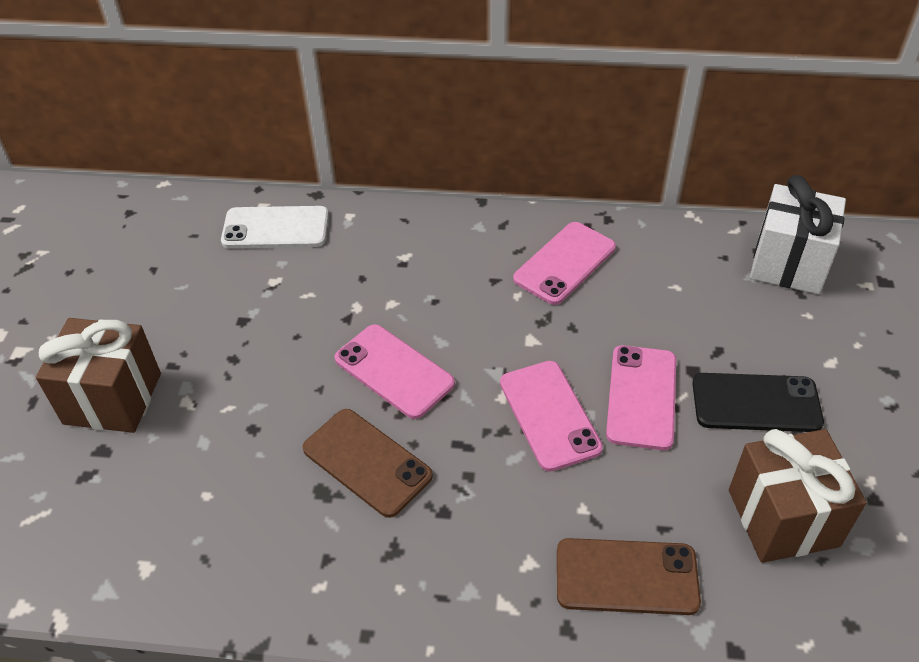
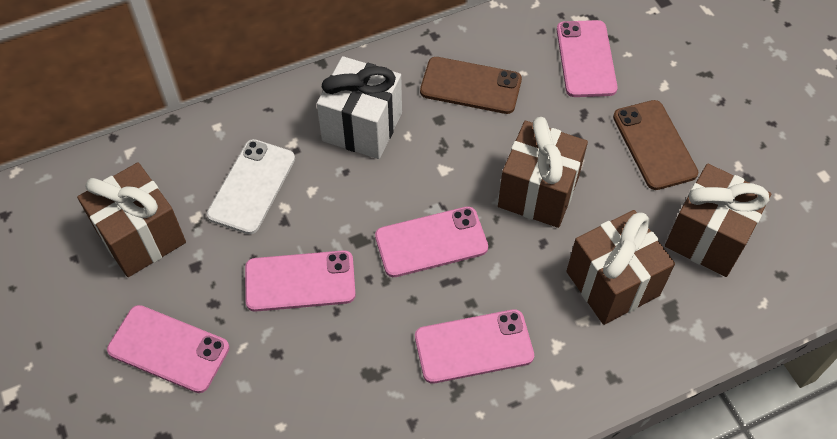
black phone: [692,373,824,432] = 1 -> none = 0
brown gift: [36,318,161,433] [729,429,867,563] = 2 -> [77,162,186,277] [498,117,588,228] [566,210,675,325] [665,164,771,277] = 4
pink phone: [334,324,455,419] [500,361,603,472] [513,222,616,305] [606,345,676,450] = 4 -> [107,305,230,393] [245,250,356,312] [375,206,488,277] [415,309,534,384] [557,20,618,97] = 5

